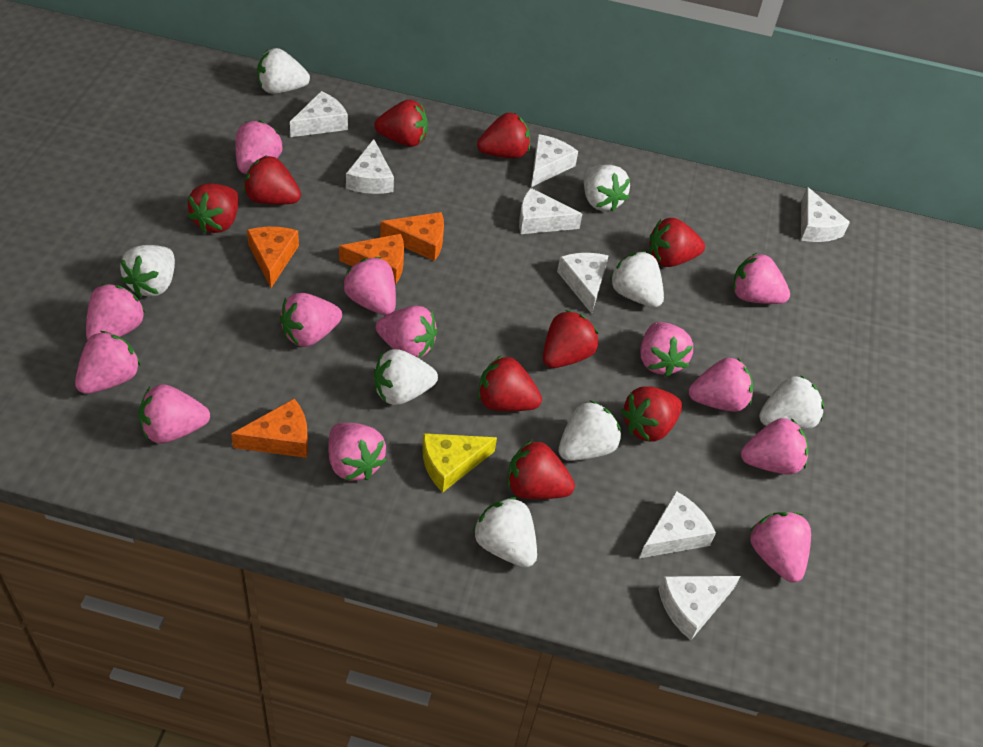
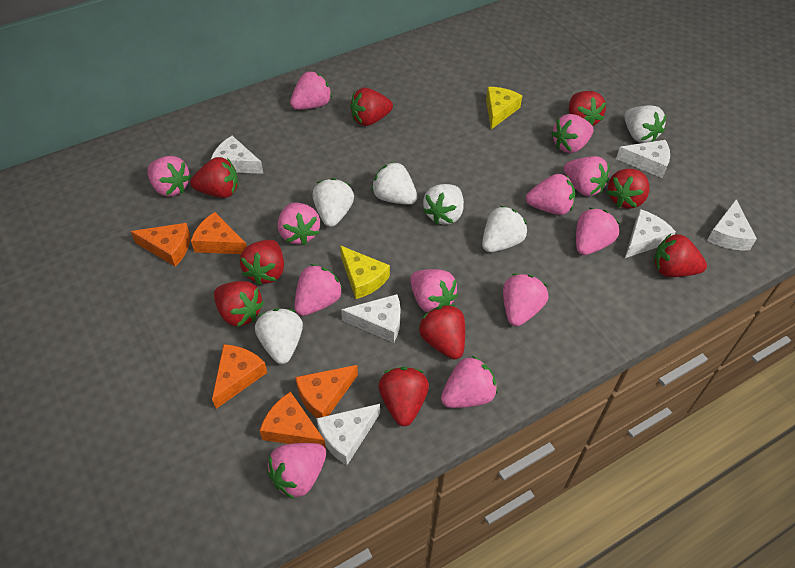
orange cheese: [231,399,308,458] [247,227,299,288] [339,234,404,284] [380,212,444,261] = 4 -> [131,223,190,267] [191,212,247,254] [212,344,267,409] [259,392,326,449] [295,365,358,418] = 5
pink strawberry: [75,331,141,394] [86,284,146,340] [138,384,210,443] [235,120,283,174] [280,293,342,347] [328,423,387,481] [343,257,396,315] [376,306,438,358] [640,322,693,377] [689,357,753,412] [733,253,790,304] [741,418,808,474] [749,512,811,583] = 13 -> [147,156,191,197] [267,443,326,500] [278,203,320,245] [290,71,332,110] [294,264,343,316] [410,269,458,312] [441,355,498,408] [503,274,548,326] [526,174,575,215] [551,114,594,153] [564,156,610,196] [576,208,620,255] = 12
white cheese: [290,91,348,137] [346,139,394,194] [519,188,582,234] [531,134,578,187] [557,253,609,314] [640,491,716,558] [658,576,741,640] [801,187,850,242] = 8 -> [211,136,264,174] [316,404,380,465] [341,294,401,343] [616,140,670,178] [625,209,676,258] [707,199,757,250] = 6
white strawberry: [120,245,175,297] [257,48,310,94] [374,349,438,405] [473,497,537,568] [558,400,621,461] [584,165,630,212] [610,251,664,308] [759,375,824,430] = 8 -> [255,309,303,364] [313,178,354,227] [372,162,418,205] [423,184,464,225] [482,206,527,252] [624,105,666,143] = 6
yellow cheese: [422,433,497,492] = 1 -> [340,245,390,299] [486,87,523,129] = 2

